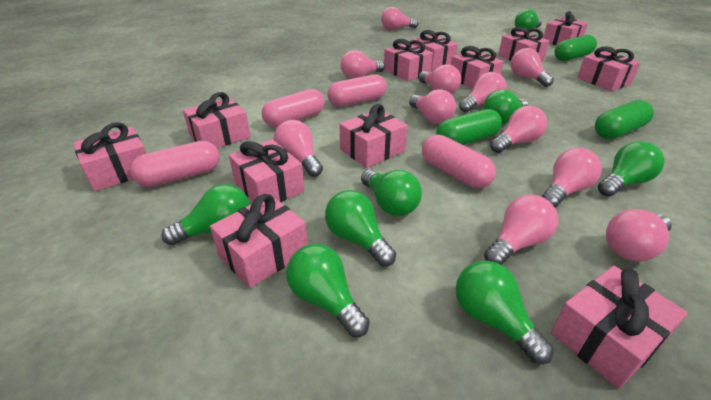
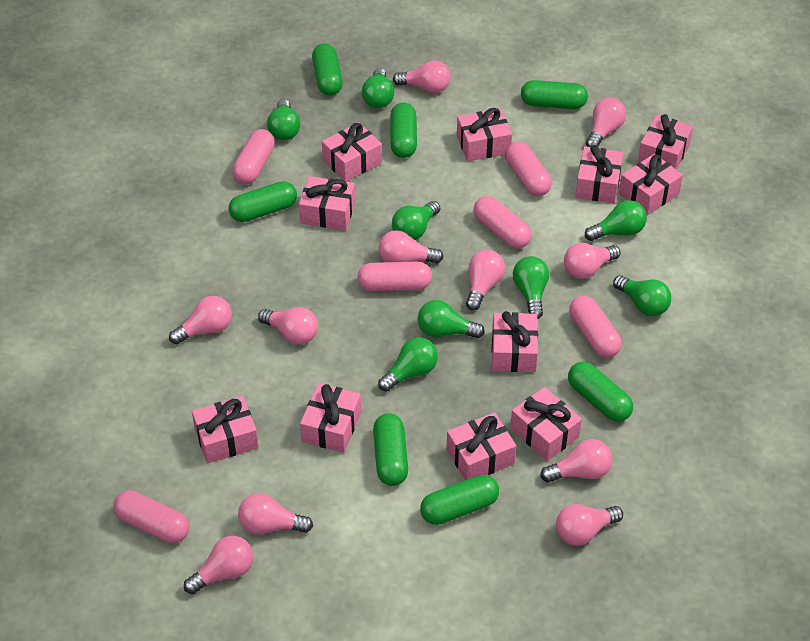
green capsule: [436,109,502,145] [555,35,597,61] [595,100,654,139] = 3 -> [229,181,297,222] [312,43,343,96] [373,413,408,486] [390,103,417,158] [420,475,499,525] [521,80,588,109] [568,362,633,422] = 7
pink capsule: [130,141,220,187] [262,89,325,127] [328,74,387,107] [422,134,496,188] = 4 -> [113,490,189,544] [232,129,275,184] [357,262,432,291] [474,196,531,249] [505,141,552,196] [569,296,622,358] = 6
pink gift: [73,122,146,192] [183,92,251,148] [210,194,308,288] [229,140,305,202] [339,104,408,168] [384,39,433,81] [412,30,458,70] [451,46,504,89] [498,27,550,62] [543,11,588,46] [551,266,688,389] [577,46,640,91] = 12 -> [192,396,259,463] [299,176,355,230] [300,383,361,453] [322,122,382,182] [447,412,516,480] [457,108,512,161] [492,311,538,372] [510,387,582,461] [575,145,623,203] [619,154,683,215] [638,114,693,170] = 11

